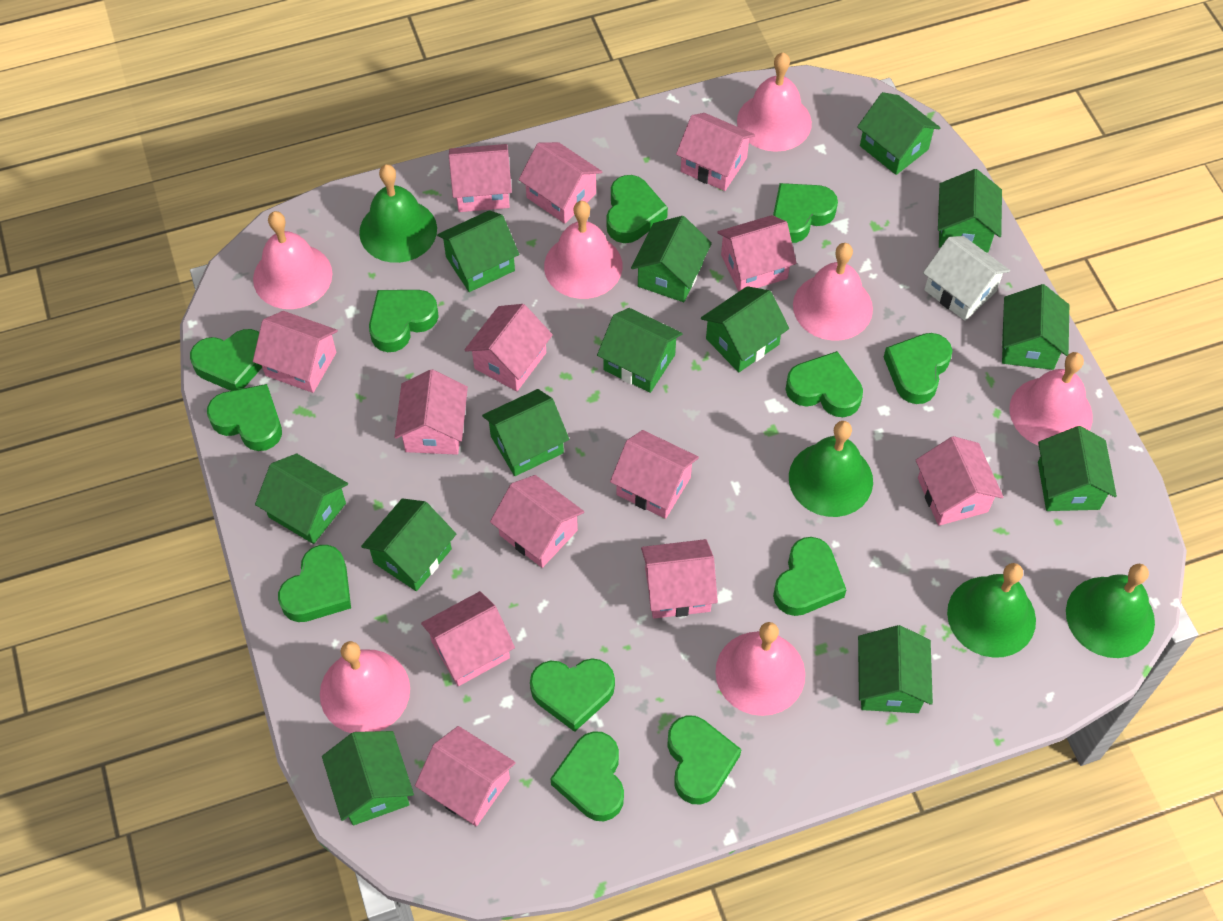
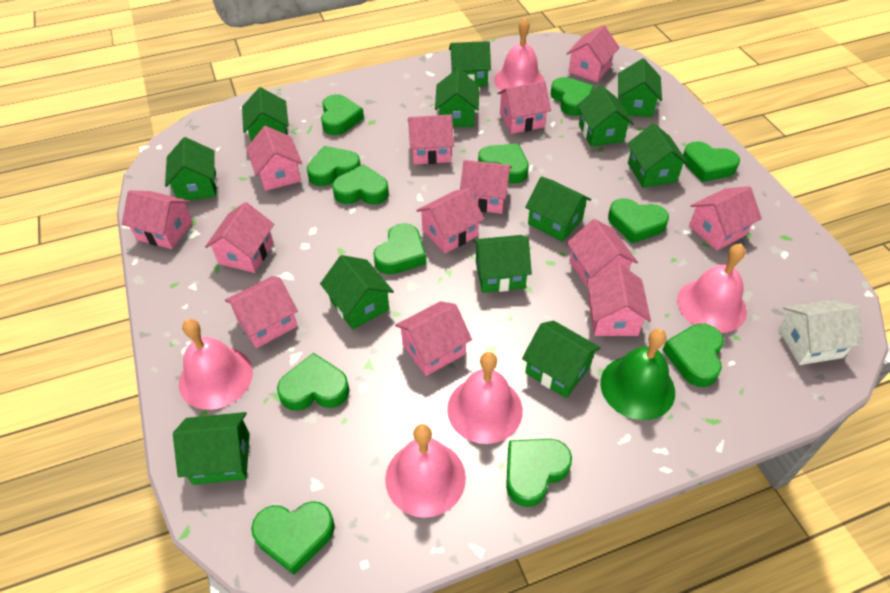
green bell: [359,164,437,263] [789,421,873,517] [947,563,1036,658] [1066,564,1155,658] = 4 -> [600,329,675,420] = 1
green house: [255,453,348,544] [322,731,414,825] [361,498,456,591] [437,210,519,292] [482,389,569,476] [597,308,683,393] [631,216,712,302] [701,286,789,372] [857,92,940,175] [858,625,933,713] [938,169,1002,253] [1001,284,1069,370] [1038,426,1117,511] = 13 -> [165,137,217,201] [173,412,250,485] [242,87,289,142] [320,255,394,330] [435,69,479,127] [449,41,491,87] [473,235,532,293] [522,321,601,398] [525,176,591,242] [577,85,634,147] [618,58,662,117] [627,123,689,188] = 12
pink bell: [253,211,332,309] [320,641,410,733] [544,201,623,299] [715,622,805,716] [737,53,812,152] [793,243,873,341] [1009,352,1093,446] = 7 -> [179,319,253,410] [385,424,466,518] [447,352,523,444] [494,18,545,90] [677,244,747,333] = 5

